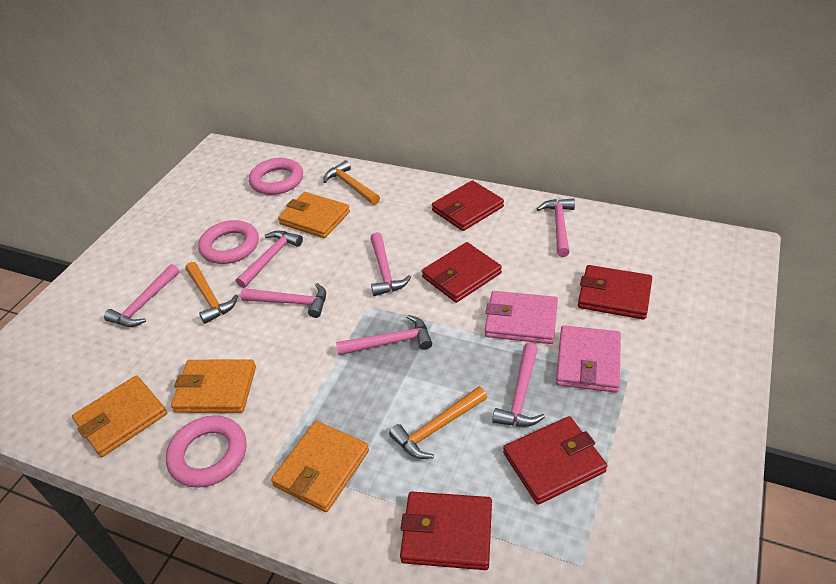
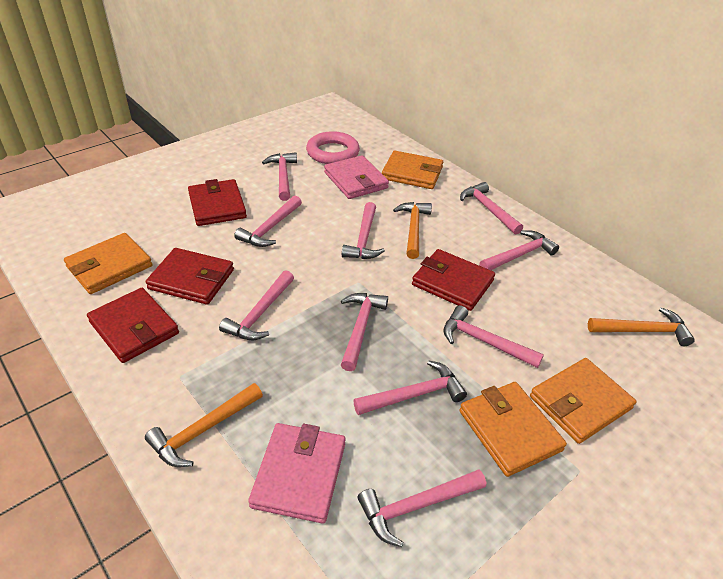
pink hammer: [104,264,180,327] [236,231,303,288] [240,283,326,318] [336,315,432,355] [371,232,411,296] [492,343,545,427] [537,198,575,257] = 7 -> [219,270,294,340] [234,195,302,247] [262,152,297,201] [341,293,388,371] [342,202,385,259] [353,360,467,415] [358,470,486,547] [444,305,544,368] [460,182,523,234] [480,230,559,270] = 10
pink ring: [166,416,247,488] [198,220,259,264] [249,158,303,195] = 3 -> [306,131,360,164] = 1
red wallet: [400,492,492,570] [422,242,502,303] [432,180,504,231] [503,416,607,505] [578,265,652,320] = 5 -> [87,288,179,363] [146,248,234,305] [188,179,247,226] [412,249,495,311] = 4

